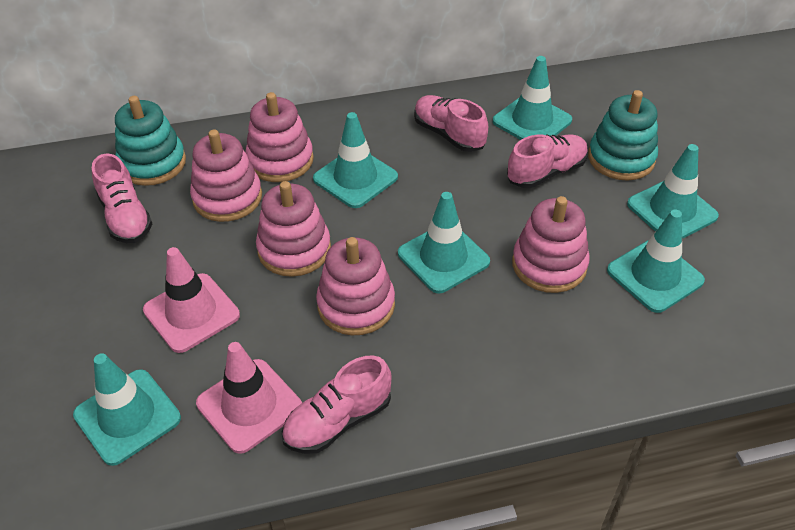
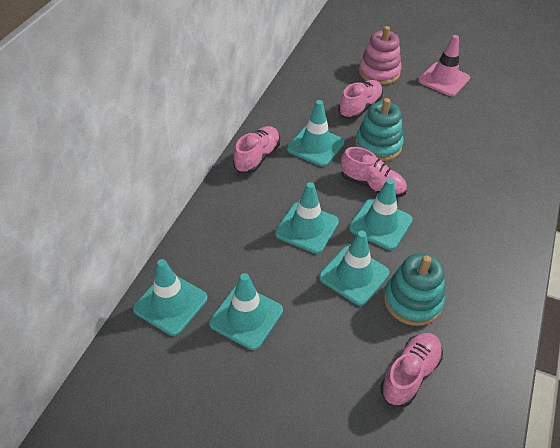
pink stacking toy: [190,129,262,222] [245,92,314,182] [256,181,331,277] [316,237,395,335] [512,196,590,293] = 5 -> [359,26,402,85] = 1
pink traffic cone: [143,247,240,353] [196,342,302,454] = 2 -> [418,35,470,96] = 1

